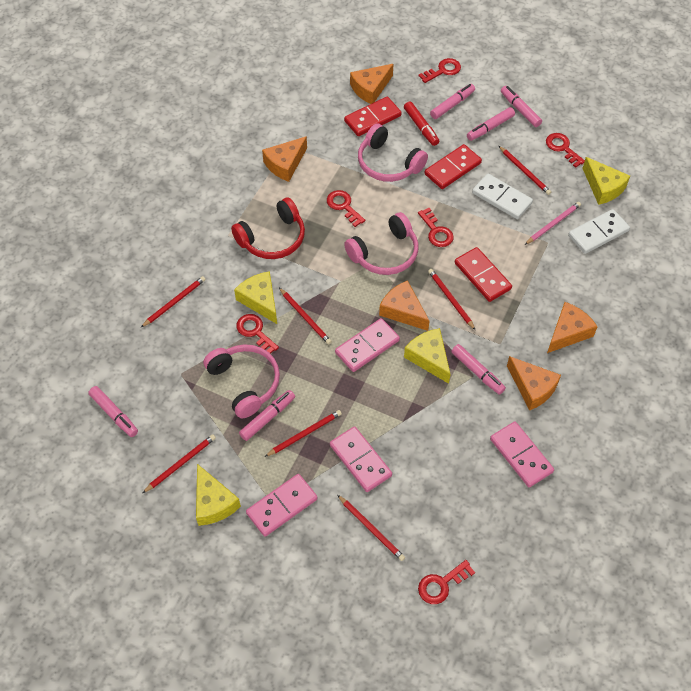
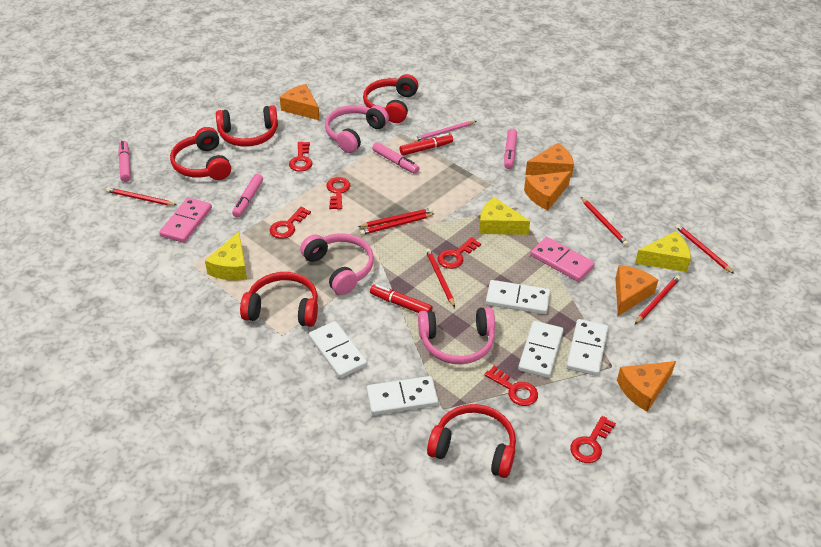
pink domino: [246,474,318,537] [330,426,392,492] [335,318,400,372] [490,421,554,487] = 4 -> [159,198,212,243] [530,237,595,282] = 2
pink marker: [88,386,138,437] [239,390,295,441] [430,84,475,119] [451,344,506,395] [467,107,515,141] [501,86,542,127] = 6 -> [118,141,131,182] [232,174,263,217] [372,142,419,174] [504,129,517,169] = 4
red domino: [344,97,402,136] [425,144,482,189] [455,247,512,302] = 3 -> none = 0
red headphones: [231,198,305,259] = 1 -> [170,127,231,180] [216,105,278,147] [240,272,318,327] [363,74,419,123] [427,404,516,478] = 5
red marker: [404,101,439,146] = 1 -> [370,284,433,313] [400,133,453,156] = 2
white domino: [472,173,533,219] [568,209,630,254] = 2 -> [309,321,367,378] [367,376,439,415] [486,280,550,314] [518,321,563,378] [566,319,608,376] = 5
yellow cheese: [196,464,241,526] [234,271,277,324] [404,328,451,384] [582,157,630,205] = 4 -> [205,231,247,280] [479,197,530,235] [635,231,691,272] = 3

